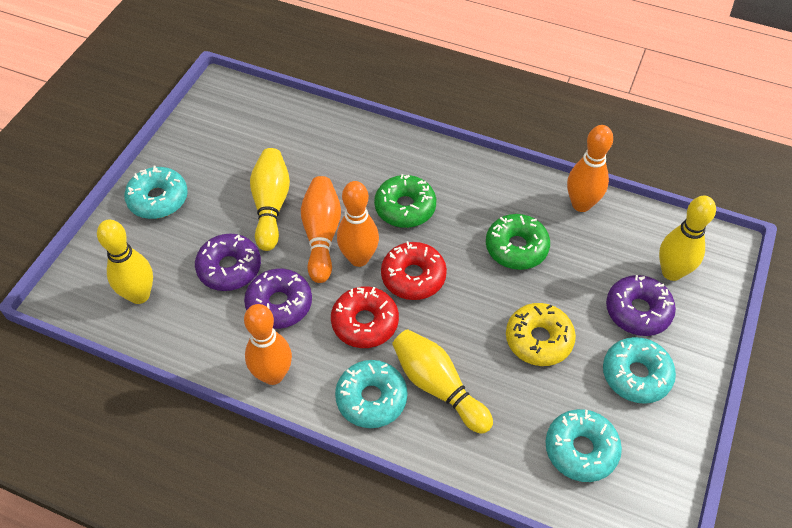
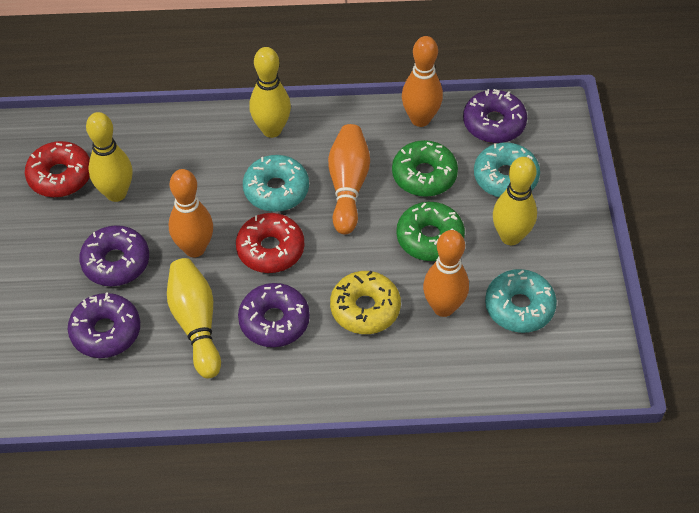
purple donut: [195,234,261,291] [244,269,312,329] [606,275,676,336] = 3 -> [68,292,140,358] [79,225,149,286] [238,283,310,347] [463,89,527,143] = 4
turquoise donut: [124,165,188,219] [335,360,408,428] [545,409,622,482] [603,337,676,404] = 4 -> [243,155,309,212] [474,142,540,197] [485,269,557,333] = 3

